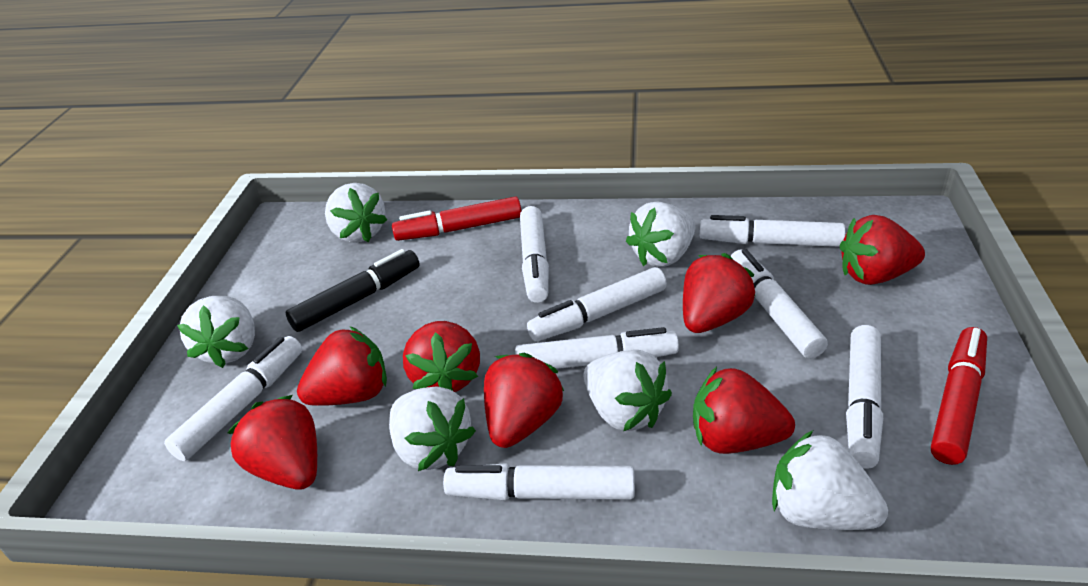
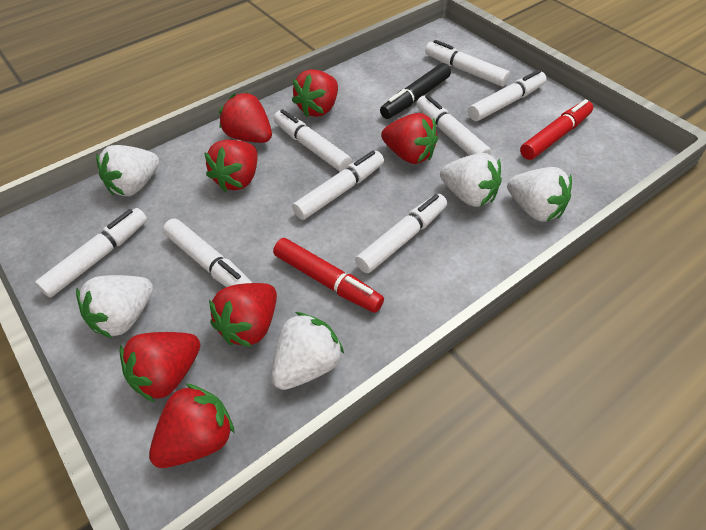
white strawberry: [177,296,255,368] [325,183,387,243] [389,386,476,471] [583,350,672,431] [626,201,696,267] [772,430,888,530] = 6 -> [76,275,153,339] [96,145,159,196] [271,312,344,390] [440,153,502,207] [507,167,572,222] = 5

